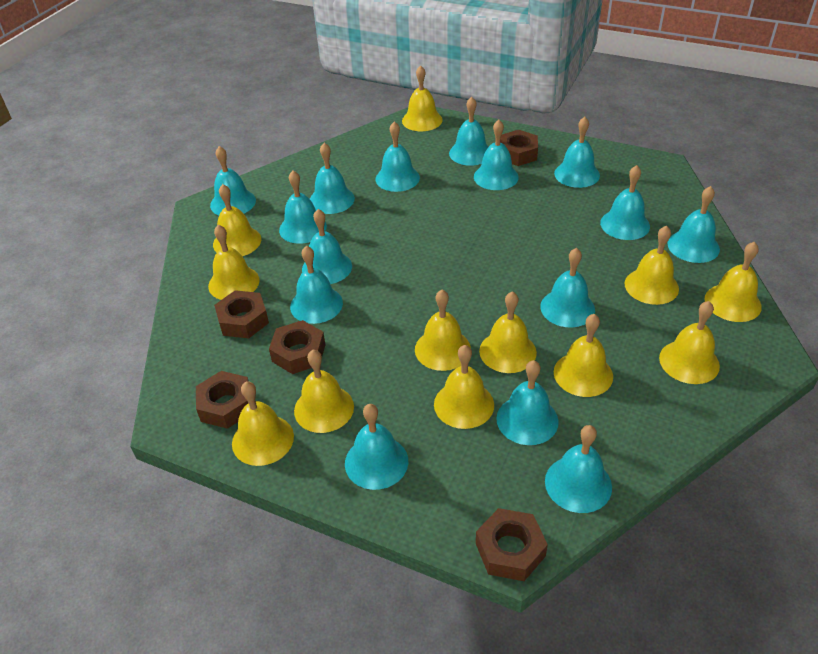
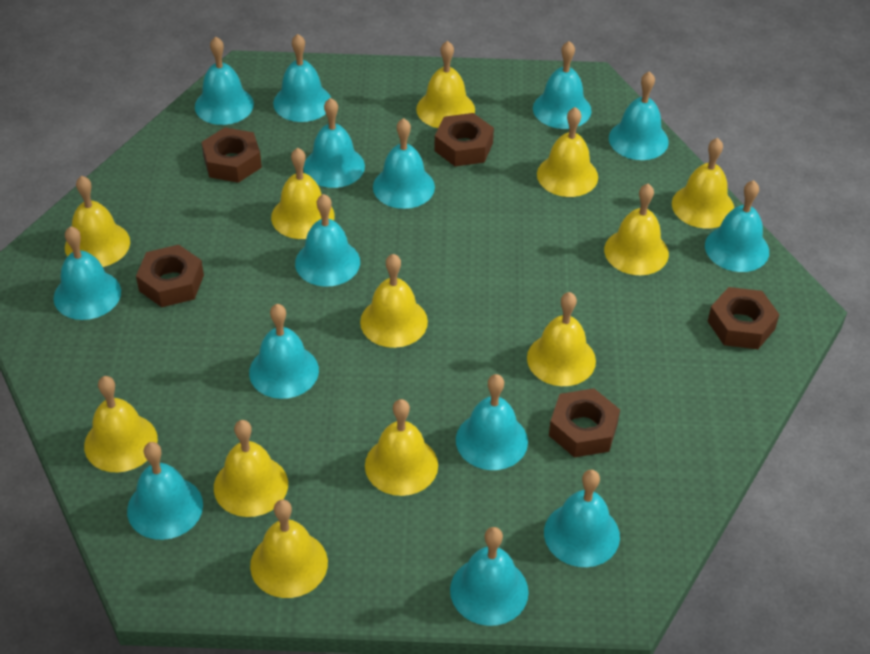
turquoise bell: [210,146,256,215] [279,171,327,244] [290,246,343,324] [302,209,352,284] [310,143,355,214] [345,404,408,490] [376,121,420,192] [449,97,489,166] [474,120,519,190] [496,360,559,445] [540,248,595,328] [545,425,612,513] [554,117,600,188] [600,165,650,240] [667,186,720,263] = 15 -> [54,226,121,320] [127,442,203,540] [195,37,254,125] [249,304,319,399] [273,34,331,122] [295,194,360,287] [304,98,365,188] [373,118,435,209] [450,527,529,626] [456,374,528,470] [533,41,592,129] [544,470,620,567] [609,71,669,160] [705,180,769,272] = 14

